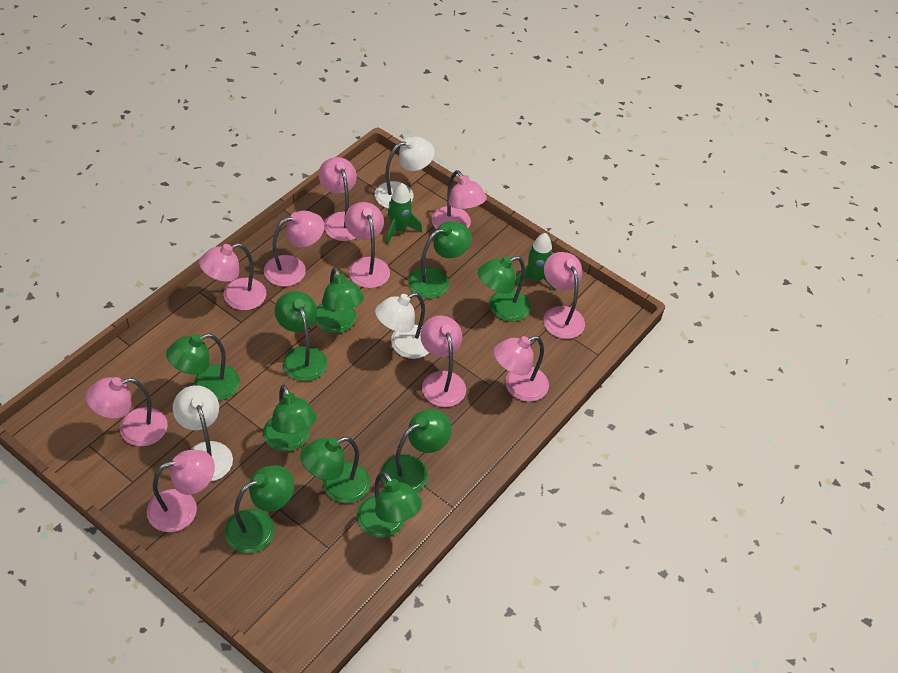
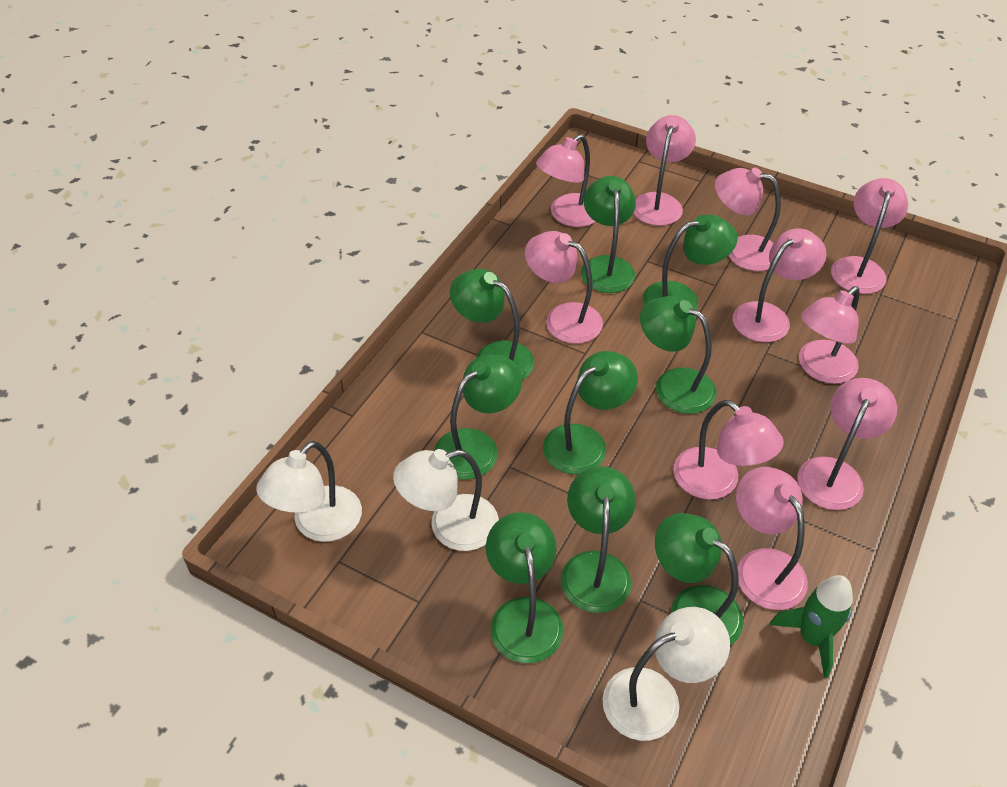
green lamp: [166,333,240,401] [225,465,294,553] [263,385,316,452] [275,291,327,382] [300,437,371,503] [315,267,364,333] [357,471,422,538] [381,409,452,493] [408,221,472,298] [478,256,531,322] = 10 -> [434,354,522,480] [450,269,534,380] [486,512,563,663] [543,351,638,474] [561,466,636,613] [581,176,636,293] [640,296,717,414] [643,215,738,310] [655,513,743,645] = 9
green rocket: [386,183,422,245] [514,233,556,291] = 2 -> [770,575,853,678] = 1

